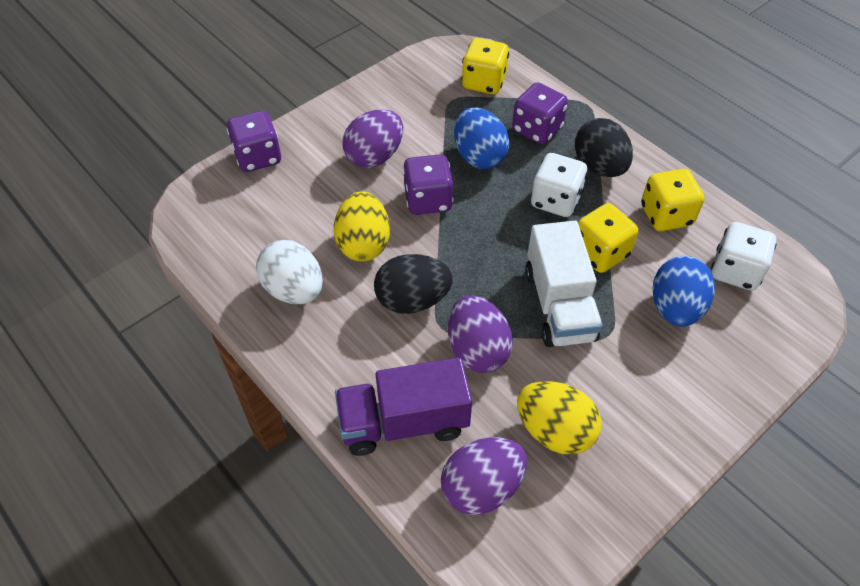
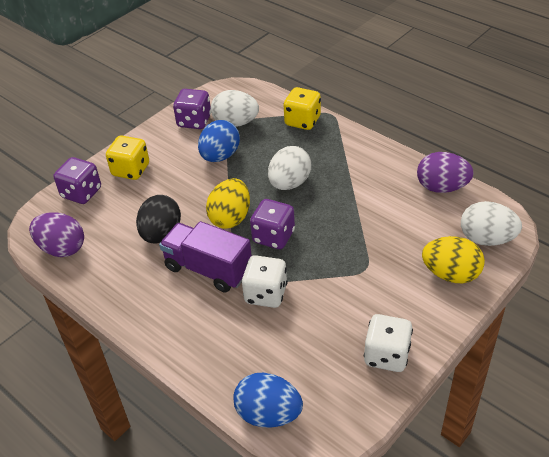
black egg: [374,254,453,314] [575,118,633,177] = 2 -> [136,195,181,243] = 1
purple egg: [343,109,403,168] [441,437,527,515] [448,295,513,373] = 3 -> [29,212,84,257] [417,152,474,193] = 2
white egg: [256,240,323,304] = 1 -> [211,90,259,127] [268,146,311,190] [461,201,522,246] = 3
white truck: [525,221,603,347] = 1 -> none = 0
yellow dice: [462,38,509,94] [578,203,638,273] [641,169,705,231] = 3 -> [106,135,149,180] [283,87,321,130] = 2

